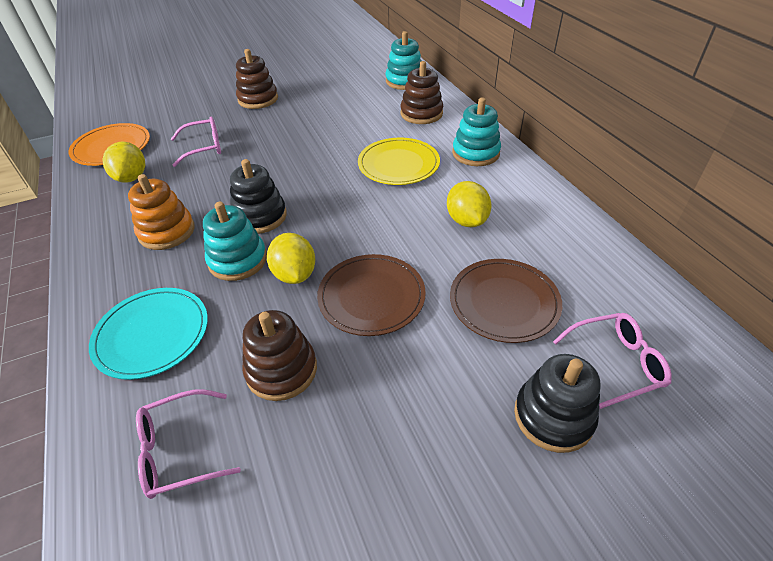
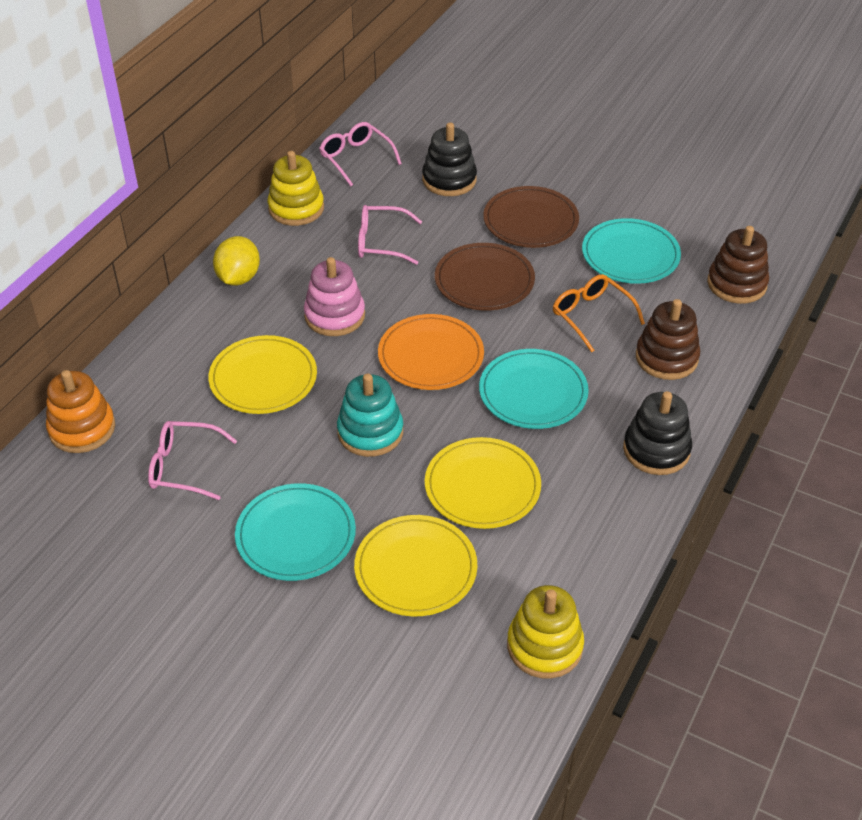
brown stacking toy: [236,49,278,109] [242,310,317,401] [401,61,444,124] = 3 -> [636,299,700,380] [707,226,769,304] = 2
orange glasses: none = 0 -> [553,274,645,352] = 1
pink stacking toy: none = 0 -> [304,257,365,336] = 1
turquoise plate: [89,288,208,380] = 1 -> [235,483,356,581] [479,349,589,429] [582,218,681,284] = 3
turquoise stacking toy: [203,202,267,281] [385,31,422,90] [452,98,501,166] = 3 -> [337,374,403,457] = 1
yellow lemon: [102,142,145,183] [267,233,315,284] [447,181,492,227] = 3 -> [213,236,260,286] = 1
yellow plate: [358,138,440,185] = 1 -> [208,335,317,414] [354,515,477,616] [425,437,541,529] = 3
yellow stacking toy: none = 0 -> [268,151,324,226] [507,585,584,679] = 2

